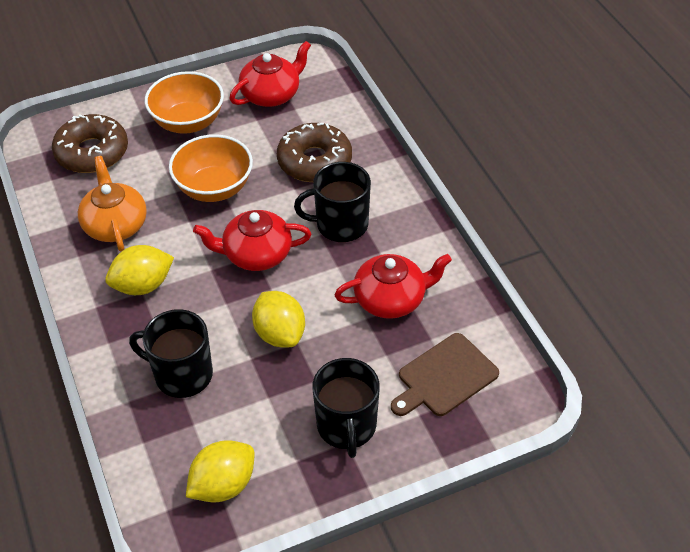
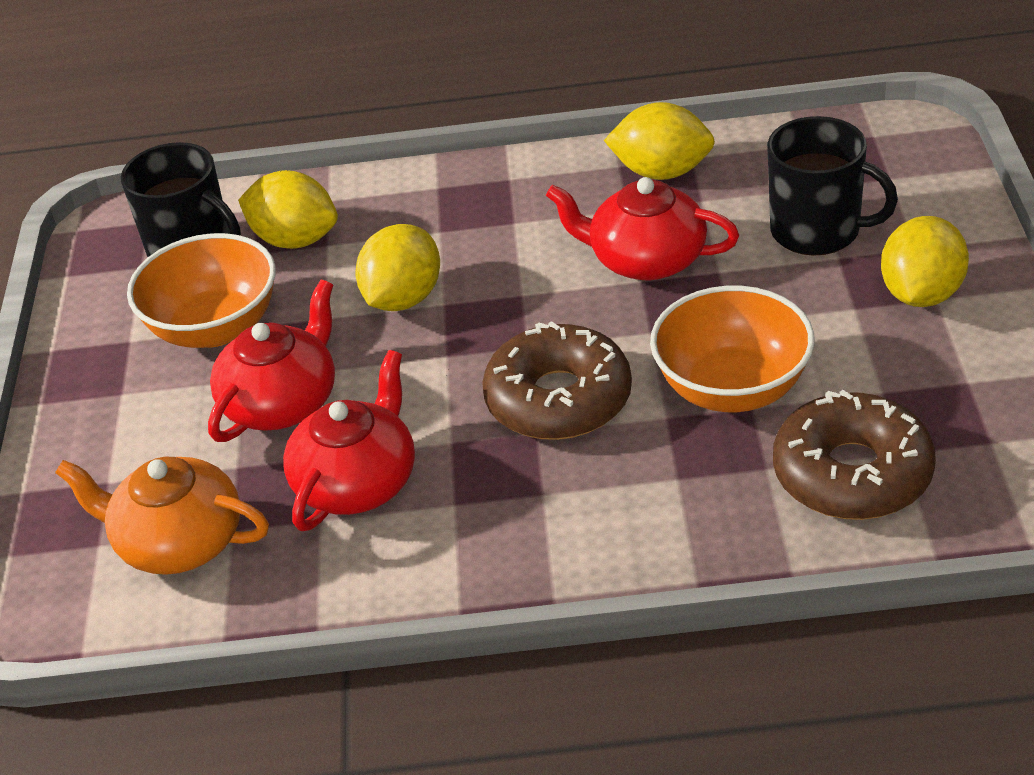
black mug: [129,309,213,398] [294,162,371,242] [312,358,380,458] = 3 -> [121,142,241,257] [767,116,898,256] = 2
brown cutting board: [391,333,499,416] = 1 -> none = 0
yellow lemon: [105,245,174,295] [186,440,255,502] [252,291,305,348] = 3 -> [238,170,338,249] [355,224,440,311] [604,102,715,180] [881,216,969,307] = 4

